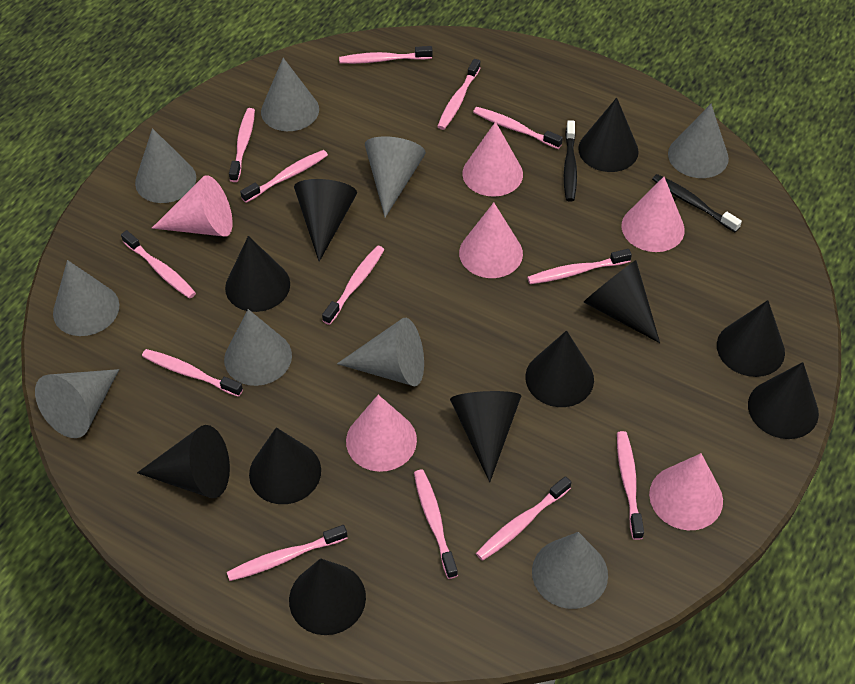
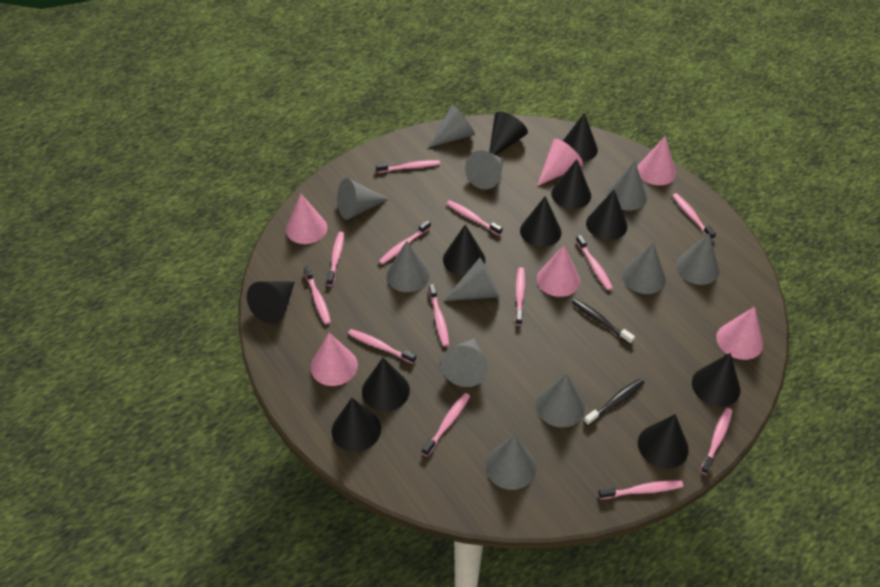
grey cone: [35,369,119,438] [53,260,120,336] [135,128,196,203] [224,309,292,386] [261,58,319,131] [337,318,424,386] [365,136,426,217] [532,532,608,609] [668,104,729,178] = 9 -> [337,178,389,220] [386,241,430,292] [428,105,475,148] [440,338,488,387] [443,258,500,301] [465,150,503,190] [485,435,536,490] [536,373,585,427] [607,161,647,211] [622,242,666,294] [676,233,719,285] = 11

